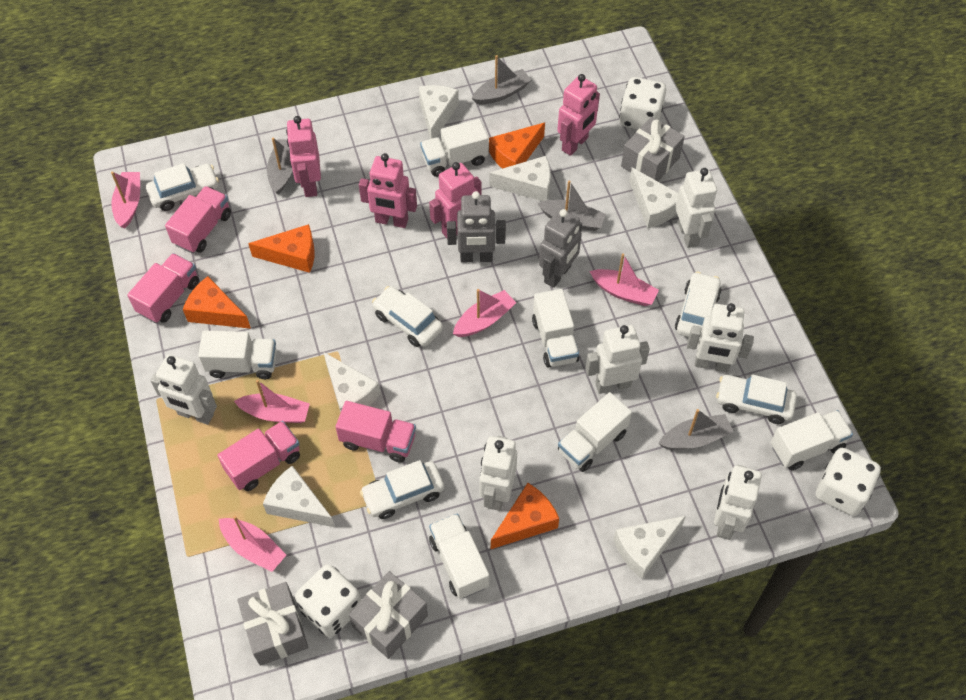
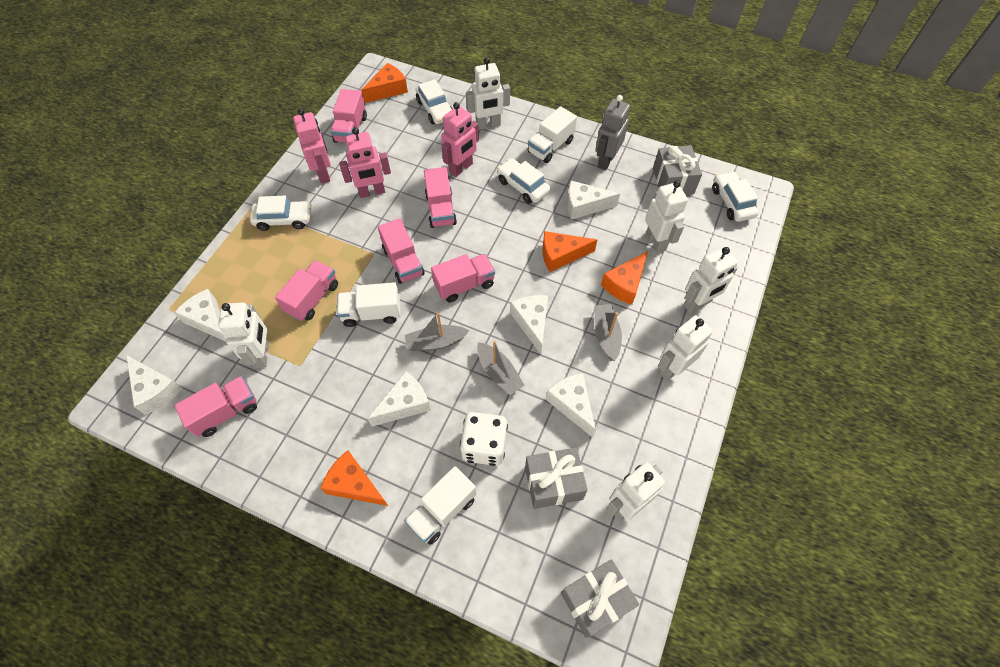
grey boat: [267,138,293,194] [471,55,531,104] [538,180,606,231] [658,409,734,450] = 4 -> [405,312,469,351] [477,341,524,395] [594,304,622,361] = 3
grey robot: [447,191,506,262] [539,208,582,288] = 2 -> [595,95,630,170] = 1
pink boat: [111,172,140,229] [219,516,286,572] [234,380,310,423] [453,289,516,337] [589,253,659,306] = 5 -> none = 0
pink robot: [286,116,321,197] [359,153,417,228] [429,162,481,238] [557,74,600,156] = 4 -> [293,108,331,184] [339,128,391,198] [441,102,479,177] = 3
pink truck: [127,253,199,323] [165,186,231,253] [217,421,300,491] [336,401,416,463] = 4 -> [174,376,257,437] [275,260,338,321] [331,89,367,143] [378,218,425,284] [424,167,457,228] [431,254,495,303] = 6
white car: [146,163,219,211] [360,460,444,519] [372,286,443,347] [675,272,721,337] [716,375,797,424] = 5 -> [250,196,312,231] [416,79,453,124] [497,158,550,204] [712,171,759,222] = 4
white dice: [295,564,361,638] [619,77,666,130] [816,448,881,516] = 3 -> [460,412,508,466] = 1
white truck: [198,330,277,379] [420,119,489,177] [429,513,489,599] [532,289,580,368] [558,392,632,472] [771,410,853,470] = 6 -> [337,282,400,327] [404,466,477,545] [527,106,577,163] = 3

